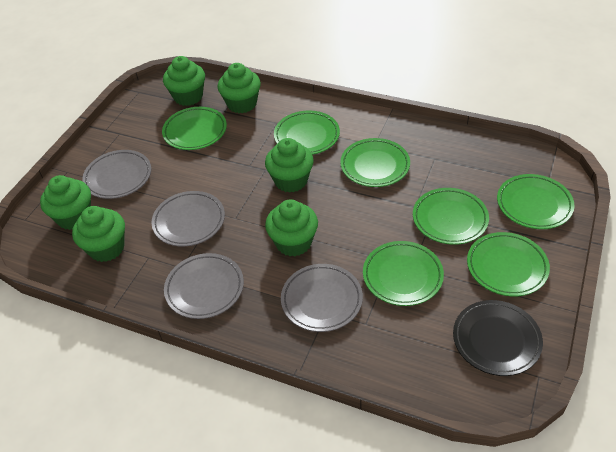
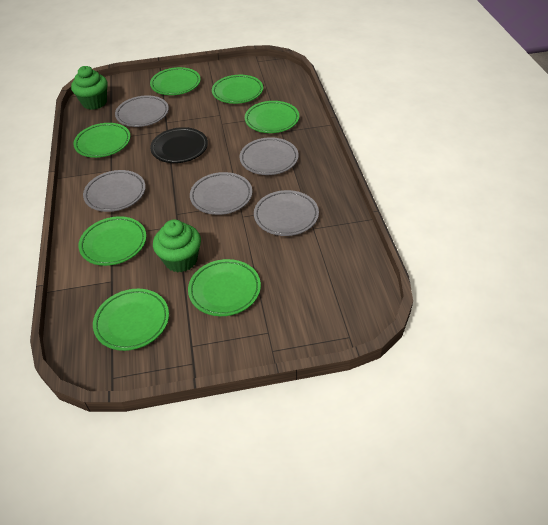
green cupcake: [40,175,91,230] [72,206,125,262] [163,56,205,106] [218,63,261,113] [265,138,314,193] [265,199,318,257] = 6 -> [71,66,108,110] [153,220,201,273] = 2
grey plate: [82,150,151,199] [151,191,225,246] [164,253,244,319] [281,264,363,332] = 4 -> [83,170,146,212] [115,95,169,127] [190,172,252,215] [240,137,298,175] [254,190,319,236] = 5

